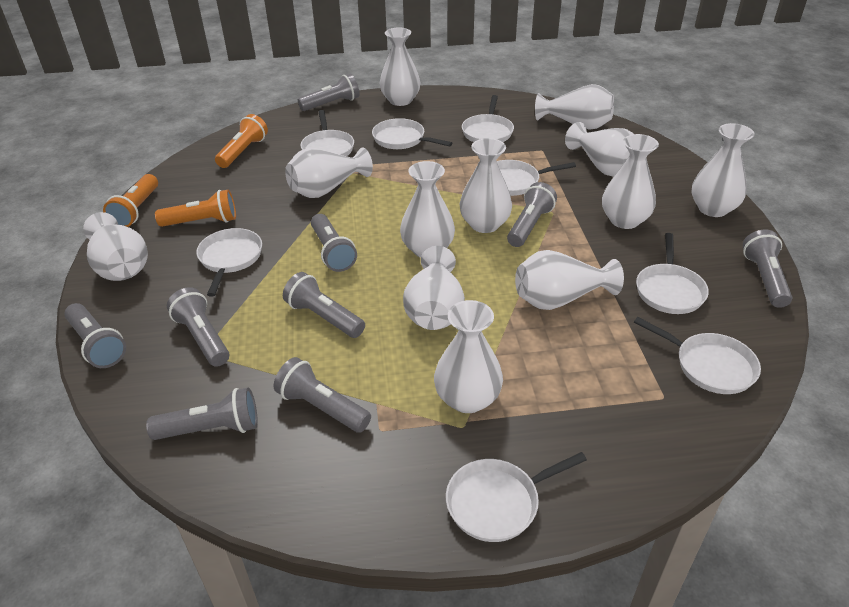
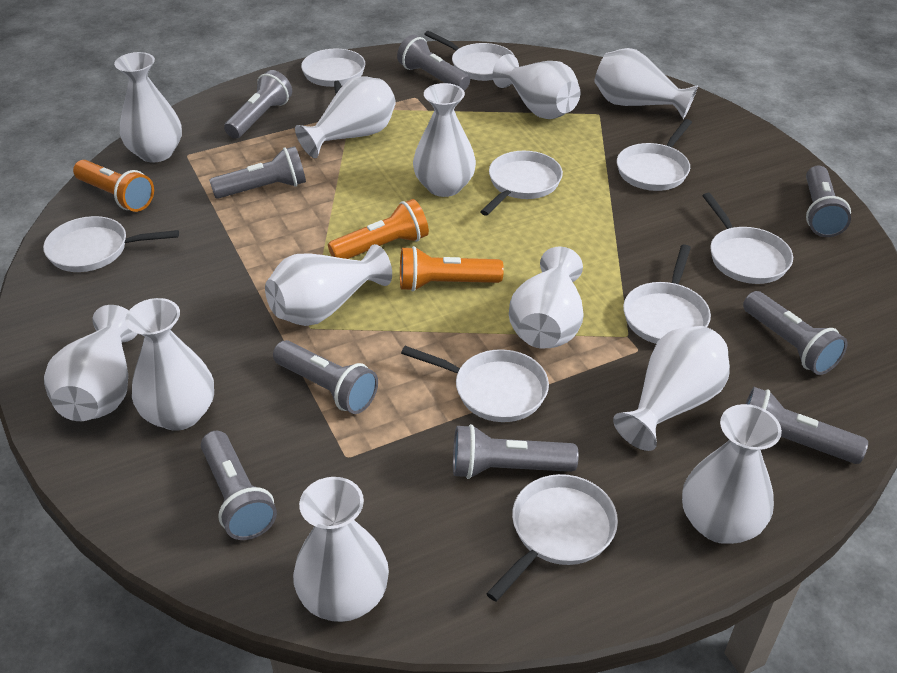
white pan: [196,228,262,297] [301,110,354,156] [372,118,452,149] [446,452,587,542] [462,95,514,142] [496,160,576,196] [634,317,761,394] [636,233,709,314] = 8 -> [43,216,179,272] [301,48,365,94] [401,346,549,422] [424,31,515,81] [480,151,563,216] [486,474,618,602] [617,119,692,191] [623,244,711,344] [702,193,793,284] = 9

